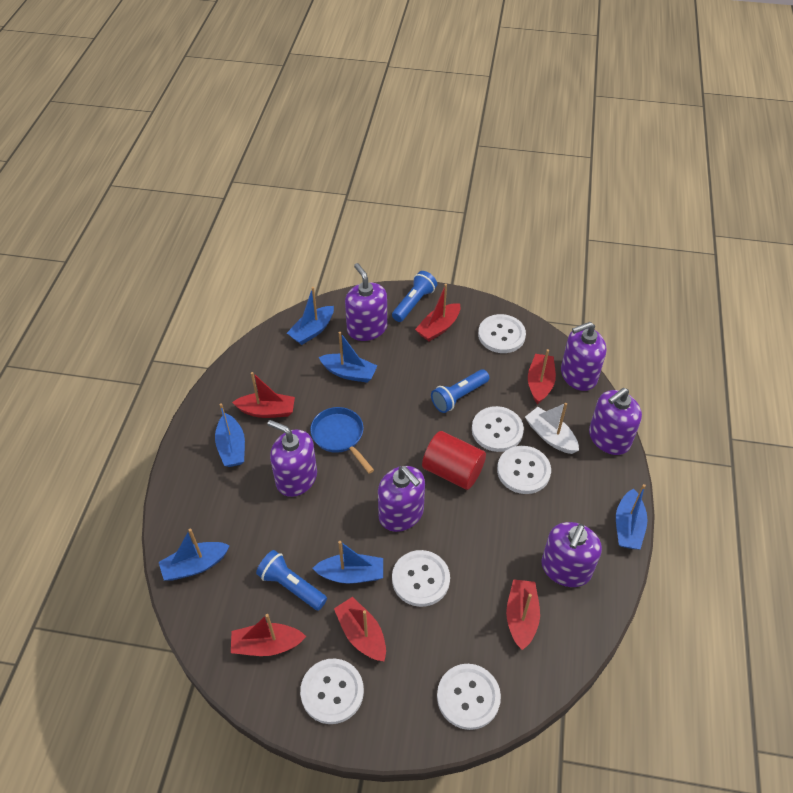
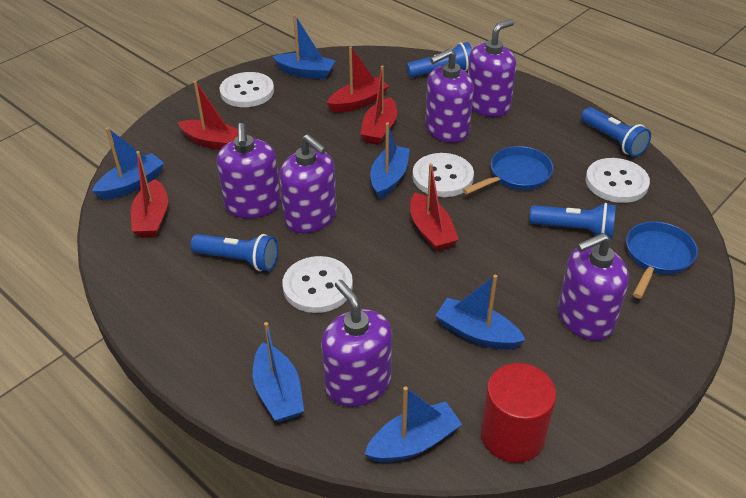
blue flashlight: [256,550,327,611] [392,271,437,322] [431,369,489,413] = 3 -> [191,234,278,271] [406,42,472,77] [530,203,616,239] [581,107,651,157] = 4
blue pan: [310,407,374,474] = 1 -> [462,146,554,194] [626,222,698,299] = 2
red boat: [231,614,306,656] [232,372,295,418] [334,597,386,661] [415,284,460,341] [506,579,540,650] [528,349,556,404] = 6 -> [131,151,168,238] [178,81,238,150] [327,46,389,113] [360,65,397,145] [410,163,459,252] = 5
white boat: [525,403,579,454] = 1 -> none = 0
white button: [300,659,364,724] [392,550,450,607] [437,664,501,730] [472,406,524,452] [478,314,526,353] [497,446,551,494] = 6 -> [220,72,274,107] [282,256,353,313] [413,153,474,197] [585,158,650,203] = 4

